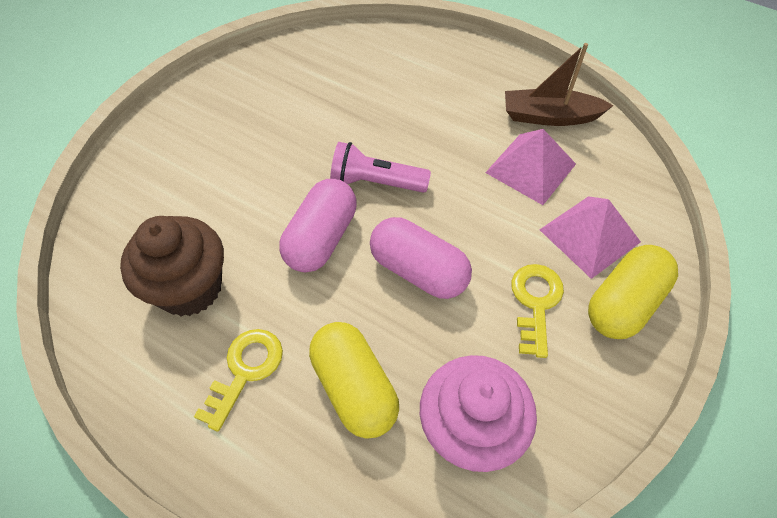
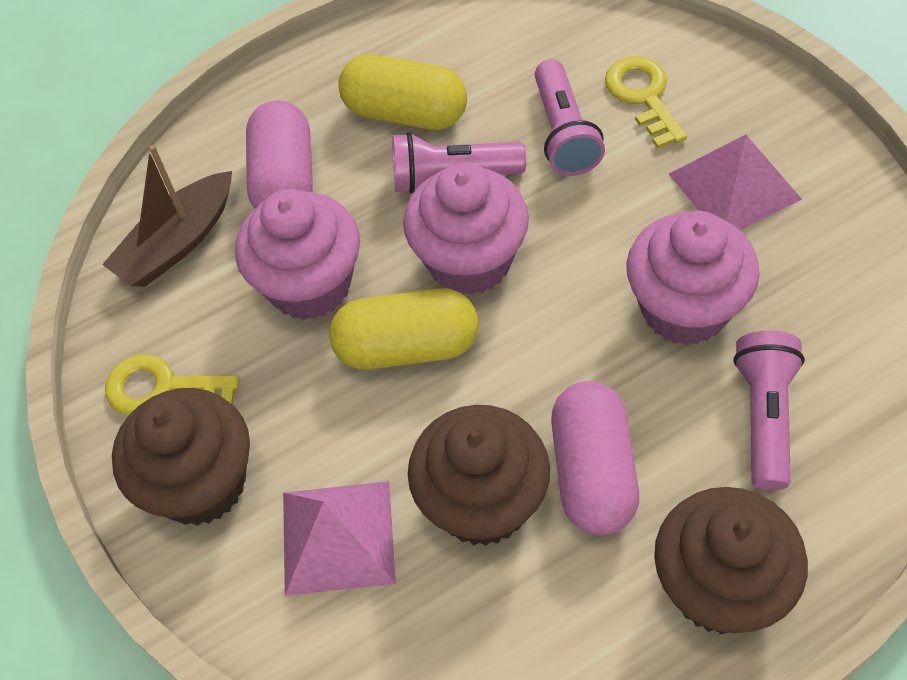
brown cupcake: [120,216,224,316] = 1 -> [112,388,250,526] [408,405,550,546] [654,487,808,634] = 3
pink cupcake: [420,355,537,472] = 1 -> [235,189,360,320] [403,163,529,295] [626,211,760,345] = 3
pink flashlight: [330,142,431,193] = 1 -> [392,132,526,194] [535,59,605,176] [733,331,805,491] = 3

